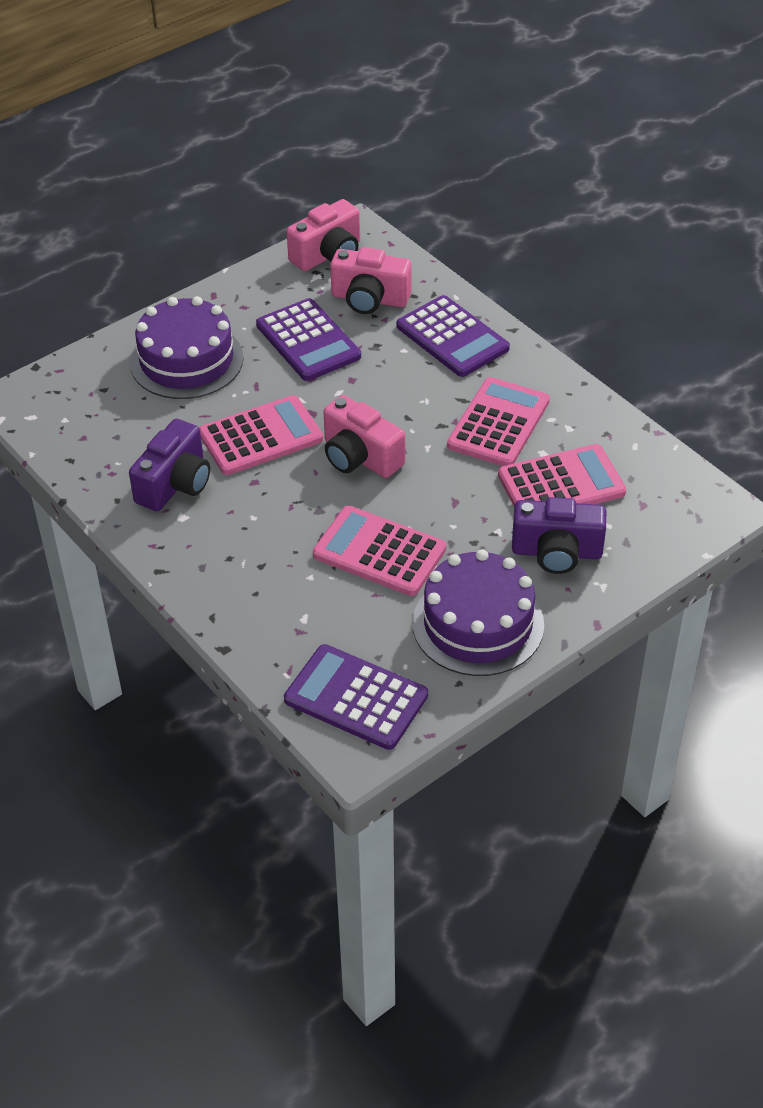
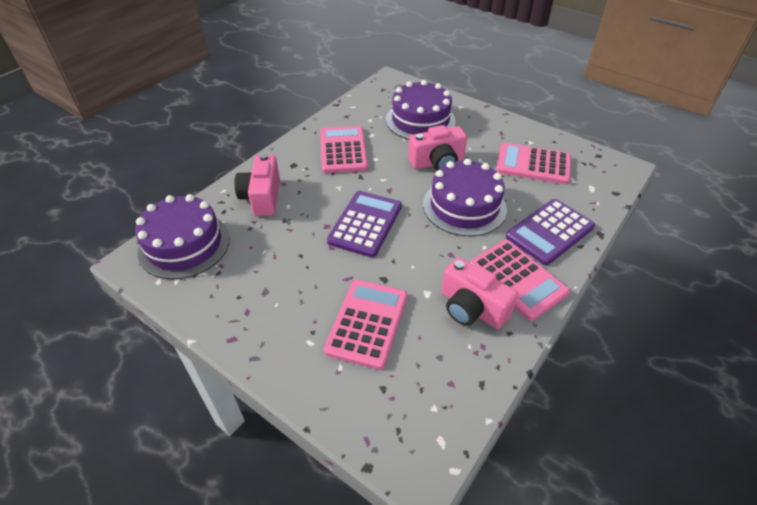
purple cake: [130,296,244,399] [412,549,544,676] = 2 -> [135,194,230,280] [386,80,456,140] [423,159,507,236] = 3
purple calculator: [256,298,361,381] [284,644,428,750] [396,295,510,377] = 3 -> [327,191,402,257] [506,199,595,265] = 2
purple camera: [129,419,210,511] [512,497,606,574] = 2 -> none = 0

